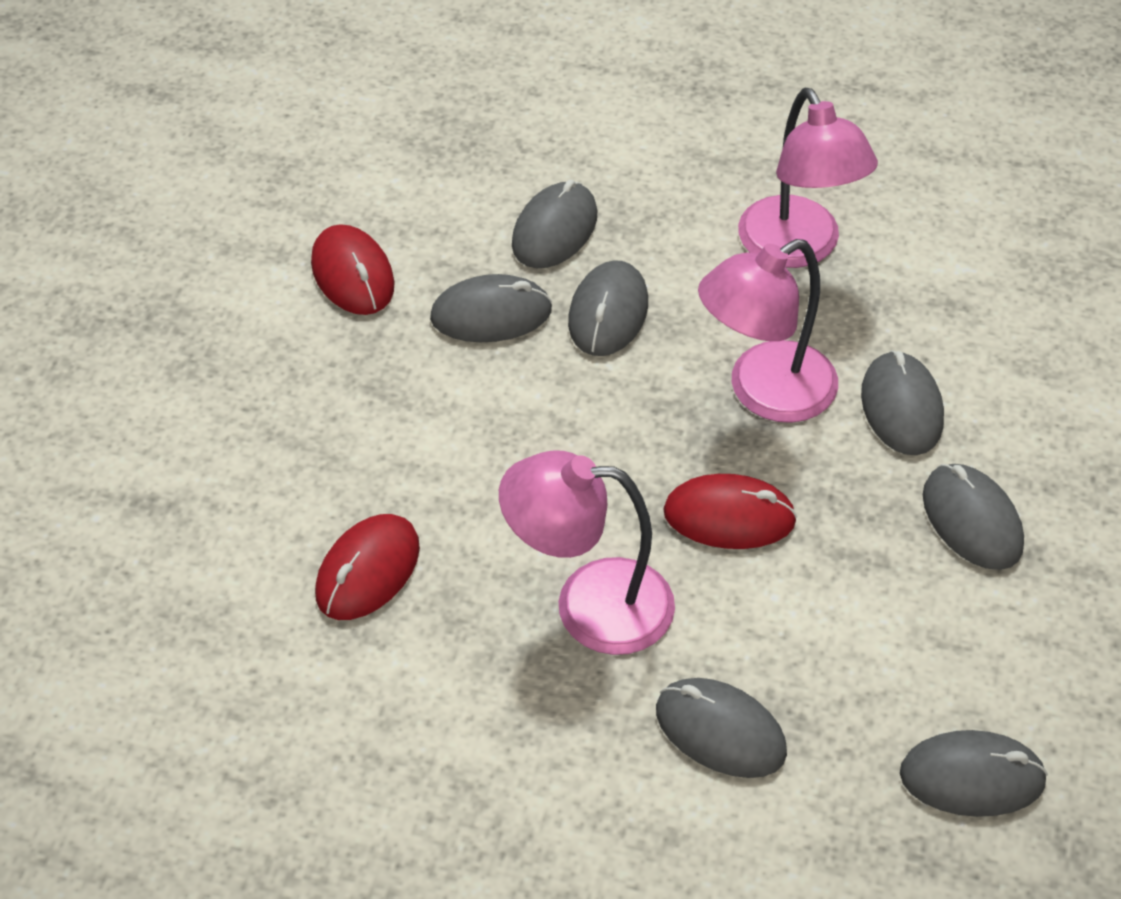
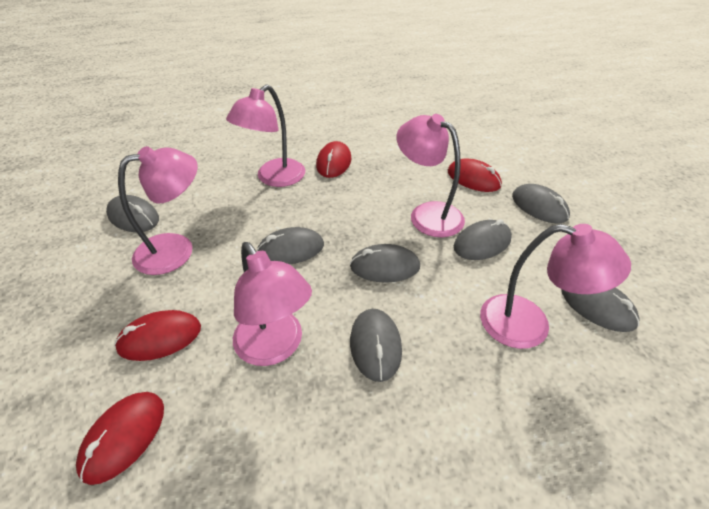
pink lamp: [499,450,675,655] [698,239,838,423] [738,88,878,268] = 3 -> [118,146,198,275] [226,85,305,187] [233,242,312,366] [396,114,465,237] [480,224,631,349] = 5
red mouse: [311,224,395,315] [315,514,420,620] [663,474,797,549] = 3 -> [76,392,164,485] [114,310,201,361] [316,141,351,178] [448,159,502,192] = 4

